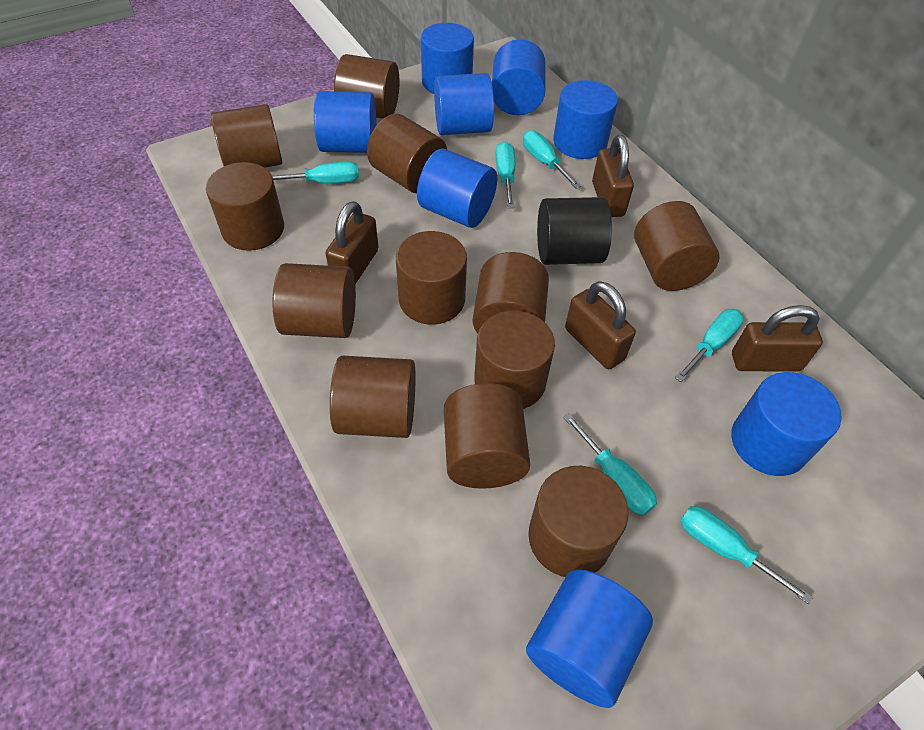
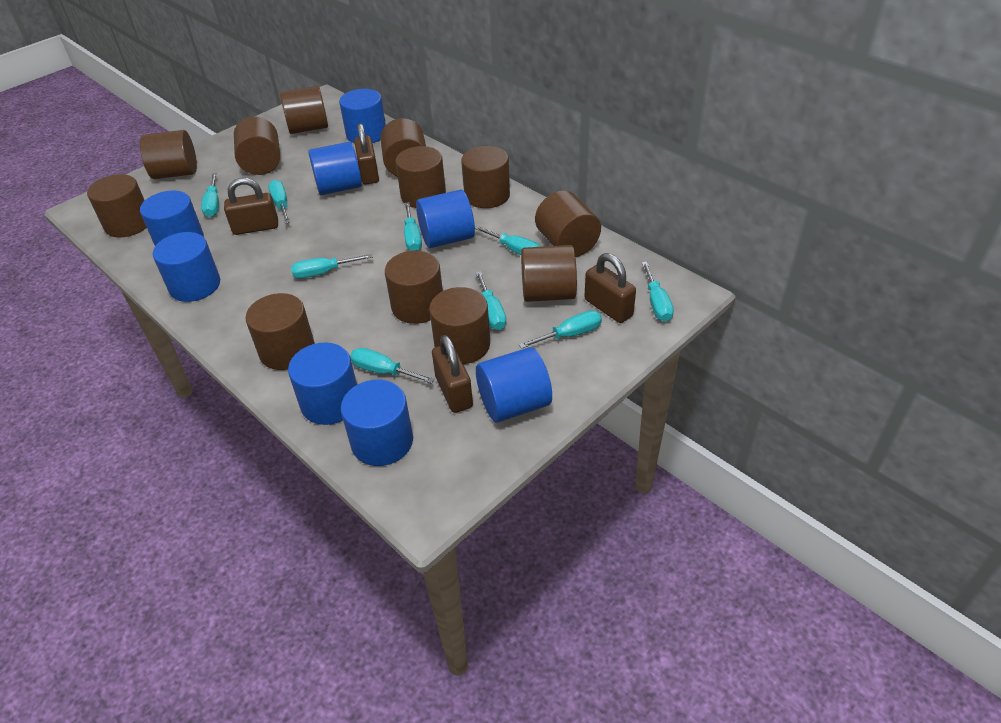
black cylinder: [537,197,612,265] = 1 -> none = 0
turquoise screwdriver: [272,161,359,183] [495,142,515,208] [523,130,581,189] [563,413,657,515] [675,309,744,382] [680,506,813,604] = 6 -> [201,173,219,217] [268,180,290,224] [291,254,373,278] [350,348,435,384] [404,202,422,251] [475,225,541,255] [475,271,507,330] [519,311,602,349] [642,262,674,322] = 9

